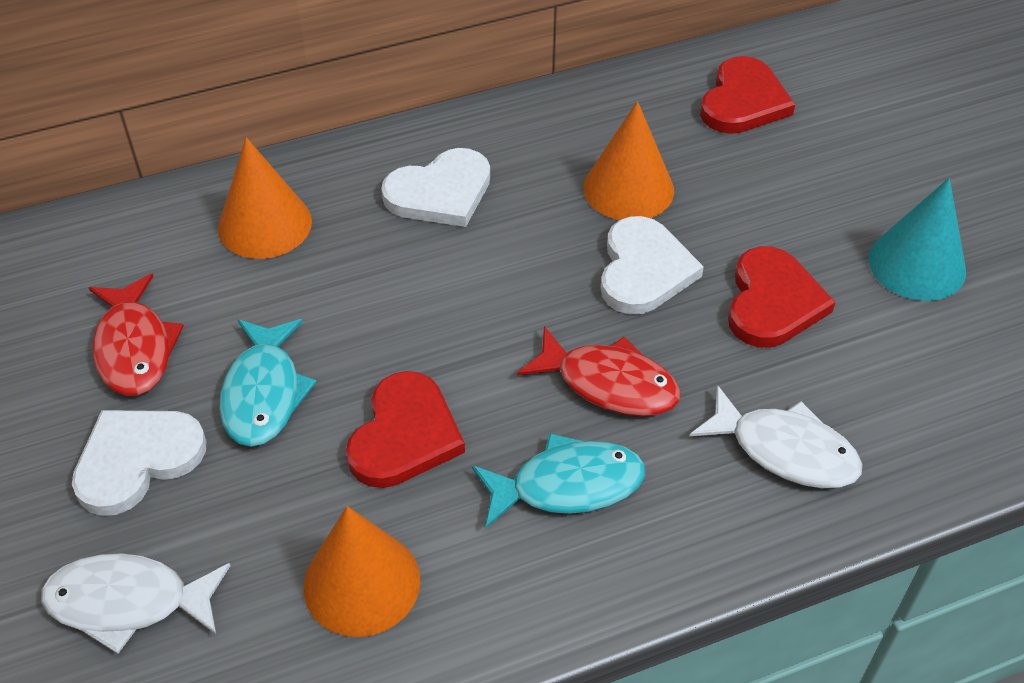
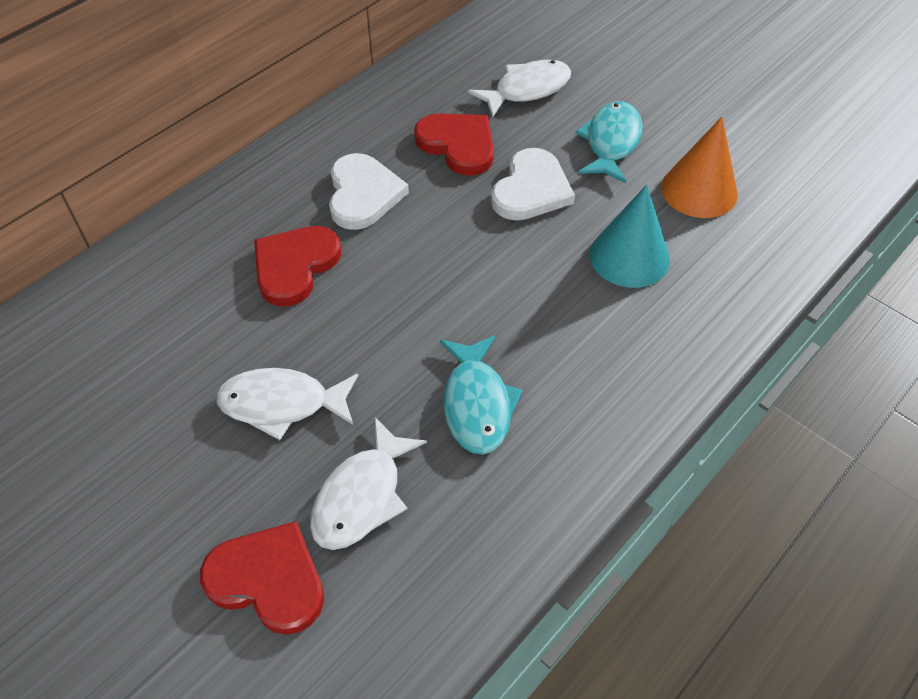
orange cone: [218,137,312,259] [303,506,421,637] [584,101,674,220] = 3 -> [661,117,737,218] = 1
red fish: [89,274,184,396] [517,326,681,416] = 2 -> none = 0
white fish: [41,553,231,654] [690,385,863,488] = 2 -> [216,368,358,440] [310,417,427,550] [468,60,571,118] = 3
white heart: [72,410,206,516] [381,148,490,227] [601,216,704,314] = 3 -> [329,153,409,230] [491,148,575,220] = 2

